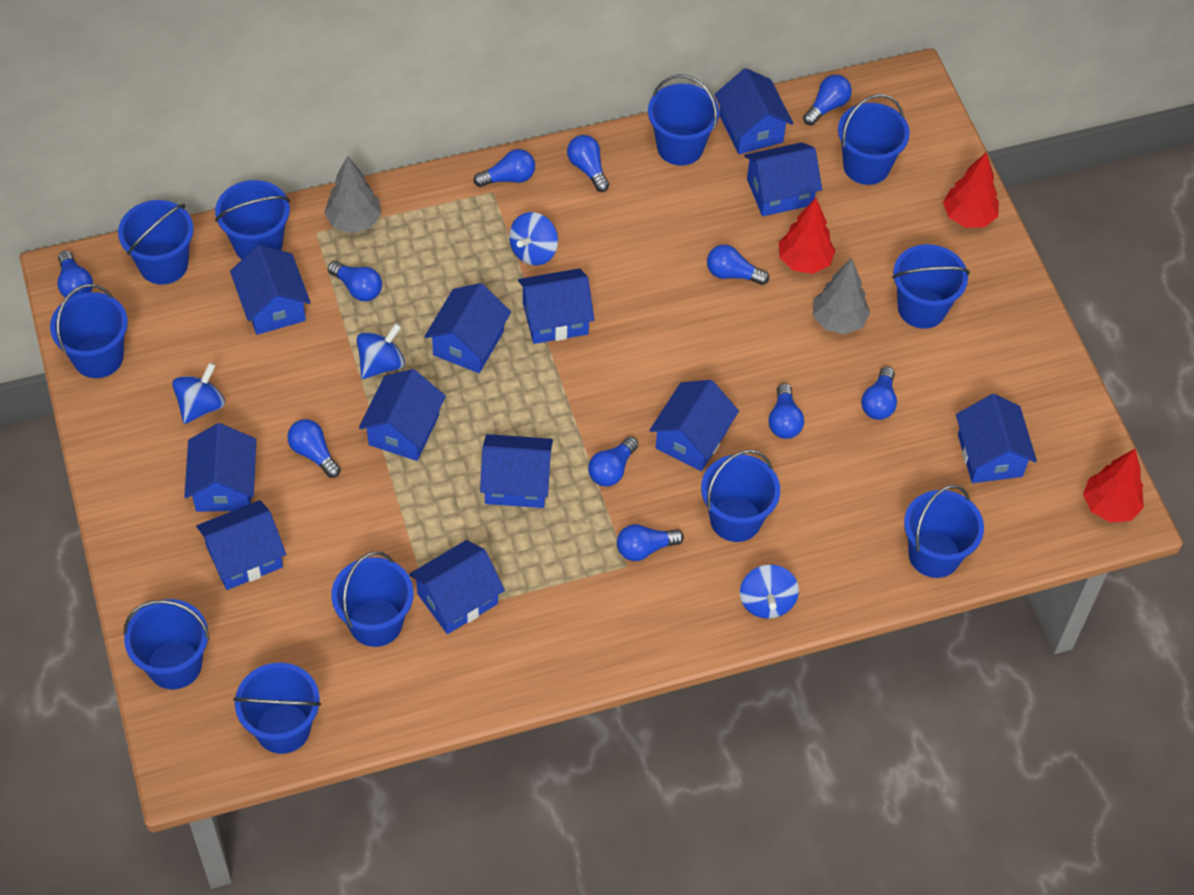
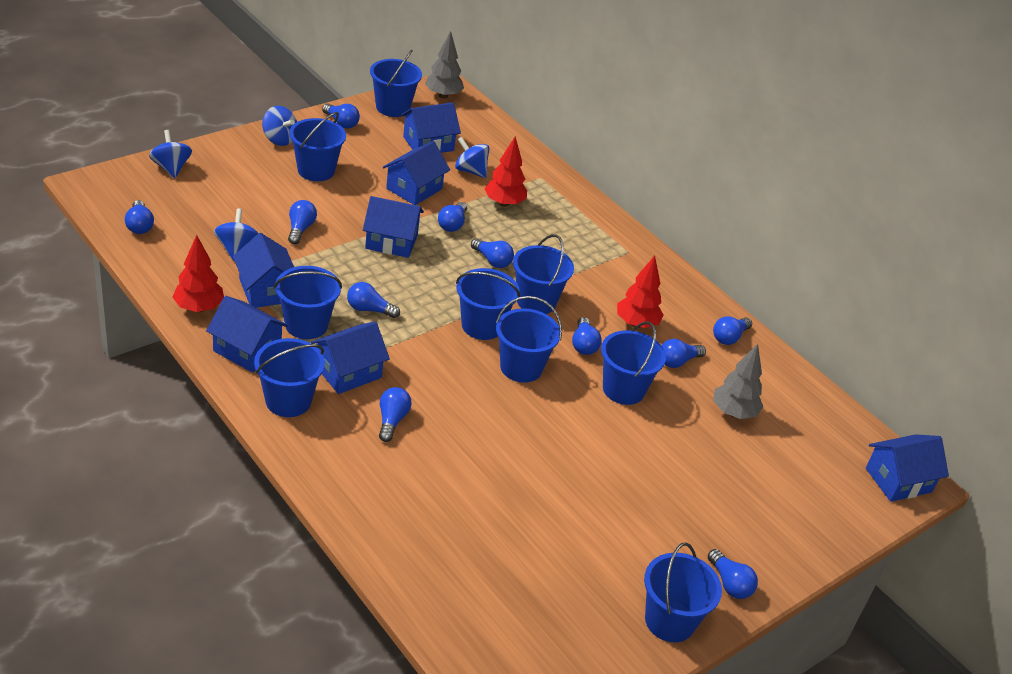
blue bucket: [50,284,128,378] [118,200,194,285] [123,599,210,689] [215,180,290,259] [233,663,321,754] [331,551,414,647] [648,74,719,166] [701,450,780,542] [838,94,910,185] [892,244,970,329] [904,485,984,578] = 11 -> [254,338,325,417] [274,266,342,339] [289,112,346,181] [370,50,422,117] [456,268,520,340] [496,296,562,383] [513,234,574,314] [601,321,666,405] [644,543,722,642] = 9
blue house: [184,423,256,512] [196,500,286,590] [230,245,311,335] [359,369,446,461] [409,540,505,634] [424,283,511,373] [480,434,553,508] [518,268,595,344] [649,380,739,471] [714,68,793,154] [744,142,822,216] [956,394,1037,483] = 12 -> [206,296,288,373] [233,233,294,308] [311,322,390,394] [363,196,424,258] [383,141,450,205] [401,102,461,153] [866,434,949,502] = 7

